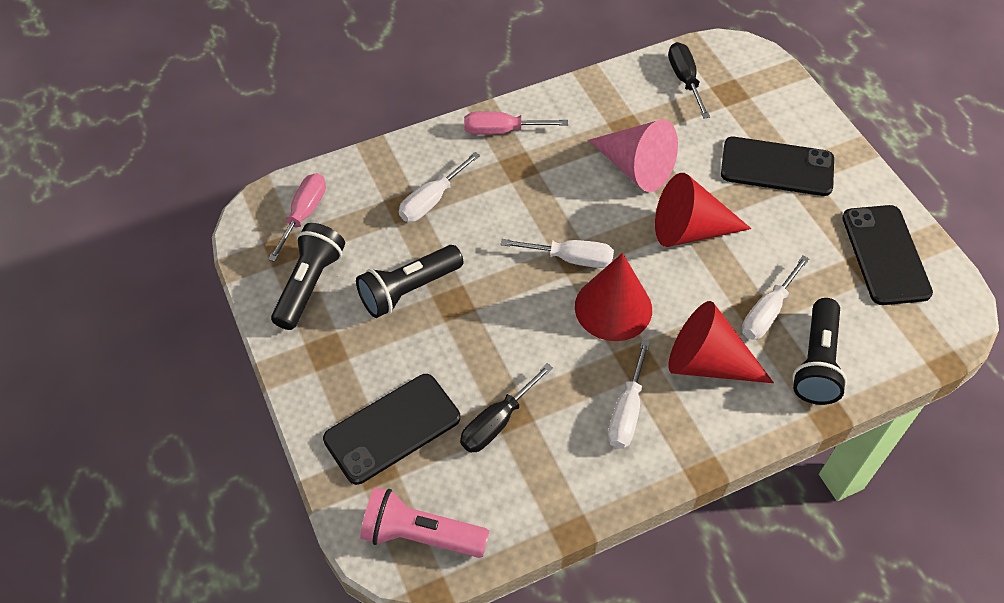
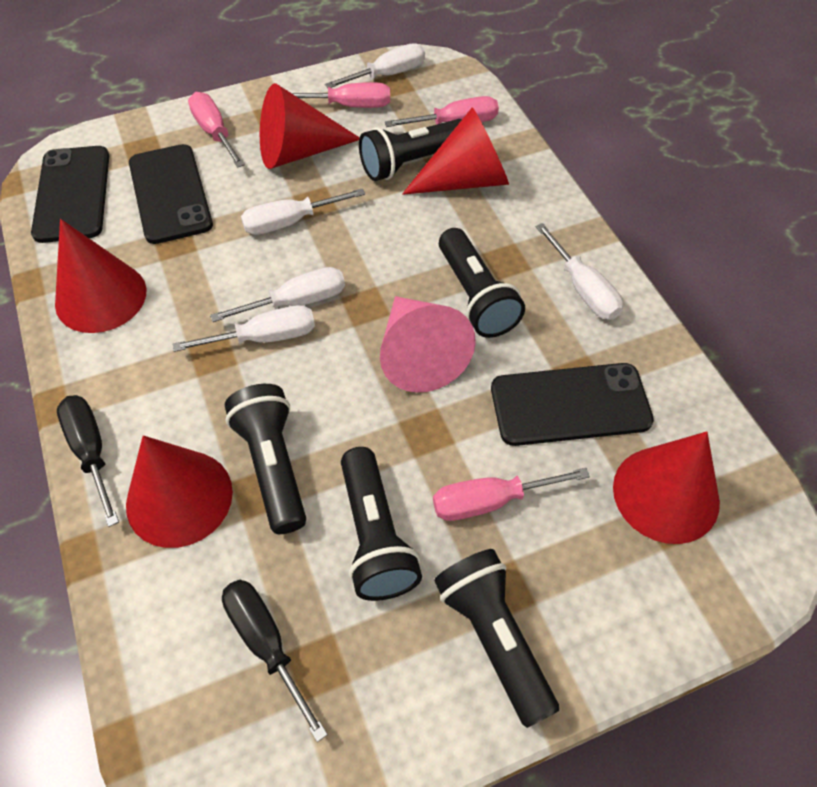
black flashlight: [271,223,345,330] [356,245,463,318] [792,298,847,405] = 3 -> [225,384,306,534] [341,447,422,601] [359,119,462,181] [434,549,559,728] [439,228,525,338] = 5
pink flashlight: [360,487,489,558] = 1 -> none = 0
pink screwdriver: [268,173,326,262] [464,112,568,135] = 2 -> [188,92,245,168] [292,82,390,108] [385,96,499,127] [433,468,590,521] = 4
red cone: [575,253,652,341] [655,173,751,247] [668,301,774,383] = 3 -> [55,219,147,333] [126,435,233,548] [260,83,360,169] [402,107,509,195] [613,431,720,544] = 5
white screwdriver: [399,152,480,222] [501,239,614,268] [607,340,650,449] [742,256,809,340] = 4 -> [172,305,315,352] [210,267,345,322] [241,188,365,235] [325,43,425,88] [536,223,623,320] = 5

